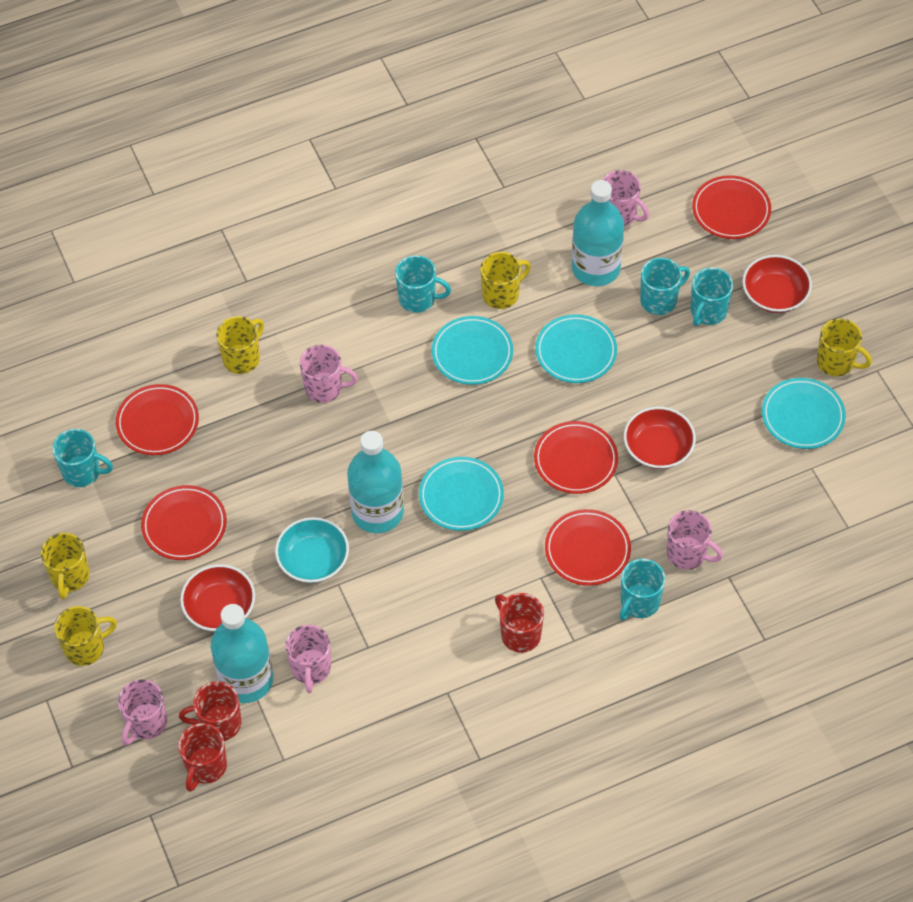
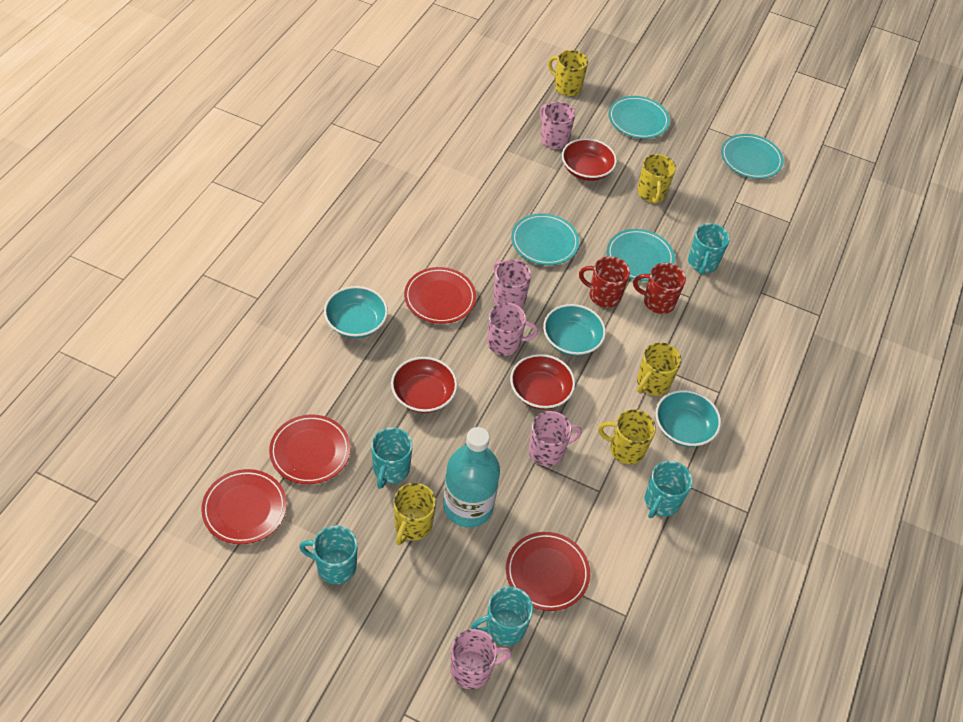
red mug: [178,723,227,792] [179,681,242,741] [495,593,544,653] = 3 -> [579,256,630,308] [633,263,686,314] = 2
red plate: [116,384,199,455] [141,485,227,560] [534,421,618,494] [545,509,631,586] [692,175,771,239] = 5 -> [201,469,287,544] [269,414,351,484] [404,267,476,324] [506,532,590,611] = 4
turquoise bottle: [211,604,273,703] [347,431,404,533] [572,180,624,286] = 3 -> [443,427,500,528] = 1
turquoise bowl: [275,517,349,583] = 1 -> [324,286,388,338] [543,304,606,356] [655,390,721,447] = 3

